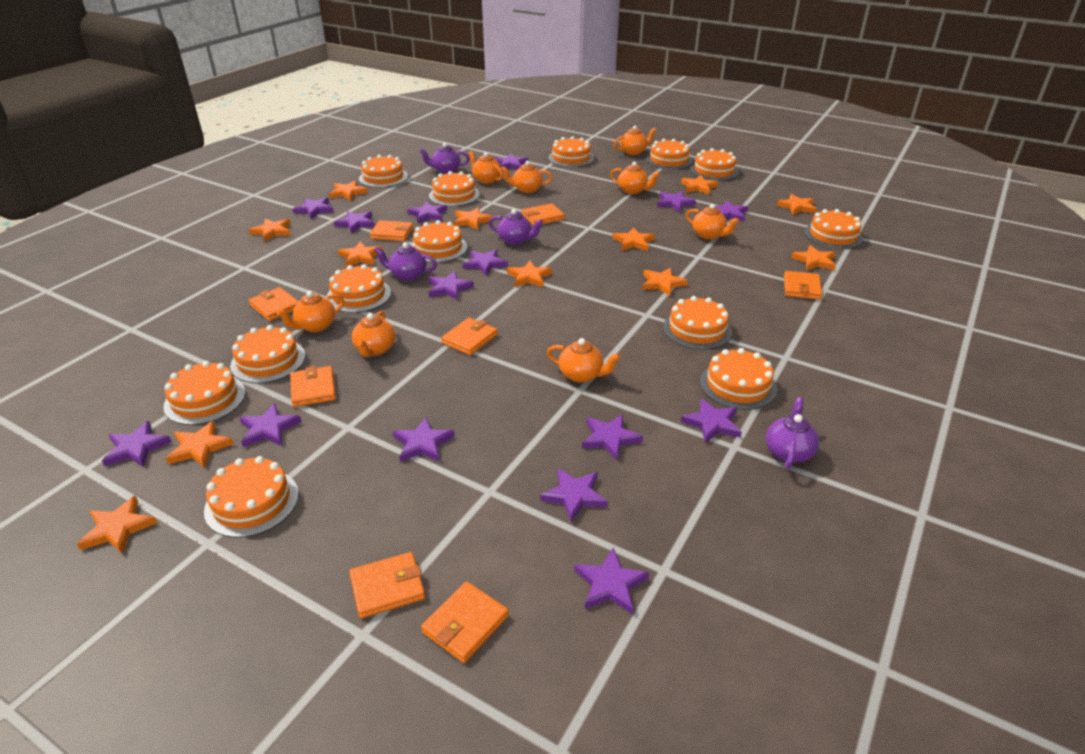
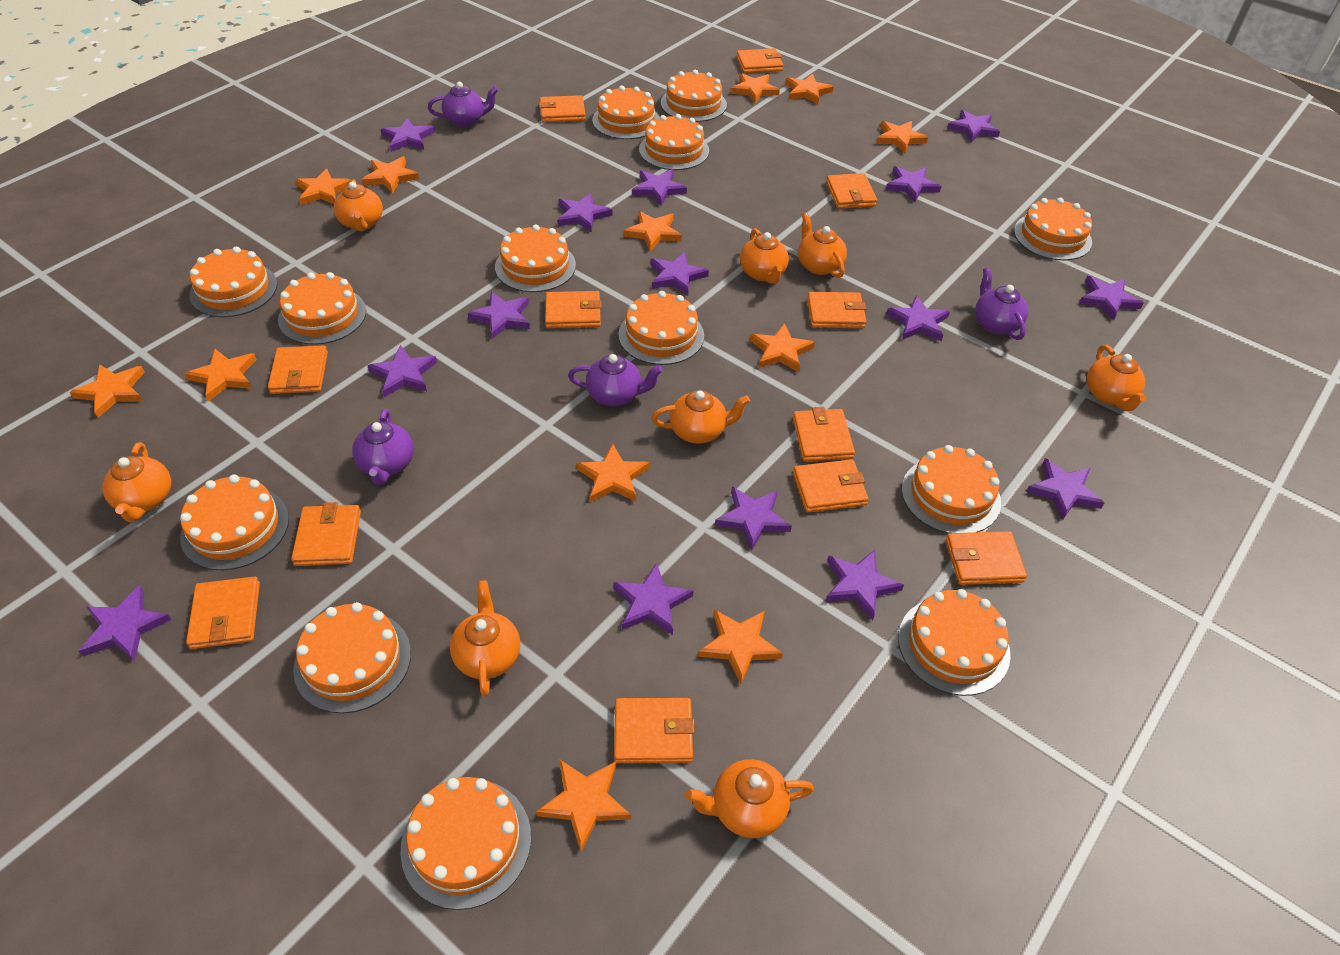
orange wallet: [248,287,299,321] [290,366,336,407] [349,552,425,619] [370,220,413,241] [421,581,509,663] [441,318,498,355] [522,203,565,226] [784,271,822,300] = 8 -> [186,576,260,649] [268,345,328,394] [291,502,361,566] [539,95,586,122] [545,291,602,328] [614,698,695,763] [736,48,783,73] [793,407,855,461] [793,459,869,513] [807,292,867,328] [826,173,877,209] [946,531,1027,585] = 12

